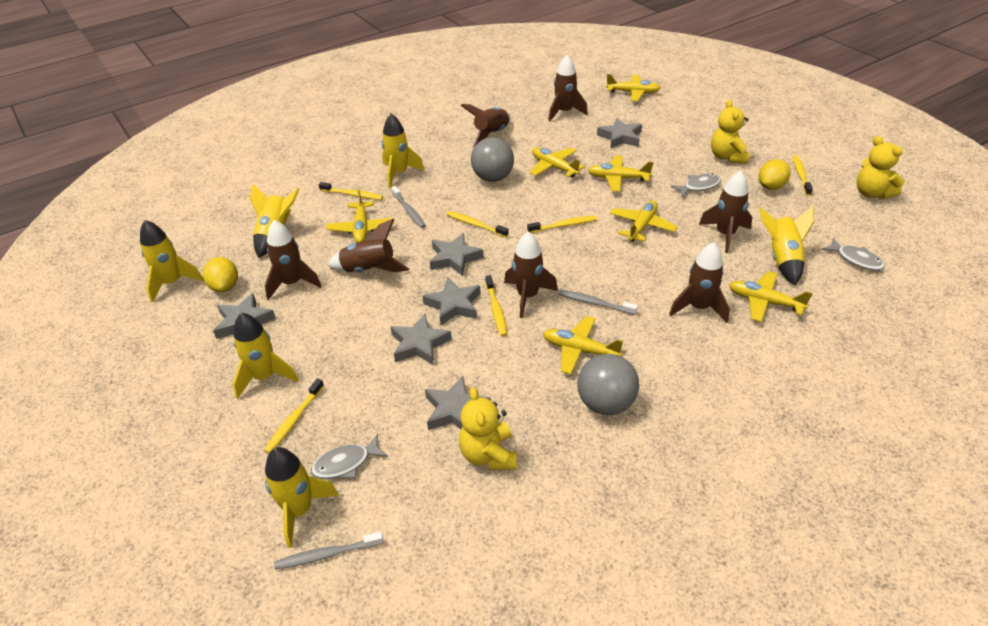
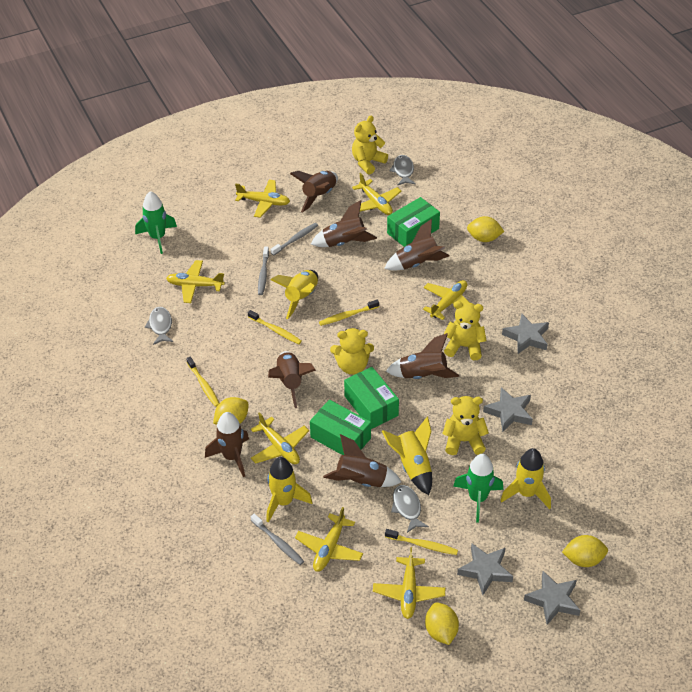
green box: none = 0 -> [310,400,371,455] [344,367,399,429] [387,197,440,247] = 3
green rocket: none = 0 -> [135,191,177,254] [453,454,503,523] = 2
grey ball: [471,137,514,182] [577,354,639,415] = 2 -> none = 0
grey star: [213,293,276,339] [391,314,452,366] [423,277,481,325] [425,376,491,430] [430,233,484,276] [597,118,642,149] = 6 -> [457,544,513,595] [483,387,533,432] [502,314,549,354] [524,571,580,625] = 4
yellow lemon: [203,257,238,292] [759,159,790,190] = 2 -> [213,397,249,425] [425,602,459,645] [467,216,504,242] [562,535,608,567] = 4
yellow rocket: [140,220,204,303] [233,312,298,399] [250,184,300,258] [265,447,338,548] [382,114,425,188] [759,207,814,285] = 6 -> [266,457,312,523] [271,270,318,319] [382,416,432,495] [500,448,551,509] = 4
yellow teddy bear: [459,387,517,470] [711,100,750,164] [856,136,905,199] = 3 -> [330,328,374,375] [352,115,388,175] [442,396,489,455] [444,301,486,360] = 4
yellow toothbrush: [264,378,324,454] [319,182,383,200] [446,211,509,237] [485,275,507,336] [527,216,597,233] [793,155,813,196] = 6 -> [186,356,219,407] [248,310,302,344] [319,299,379,326] [385,529,458,555] = 4

